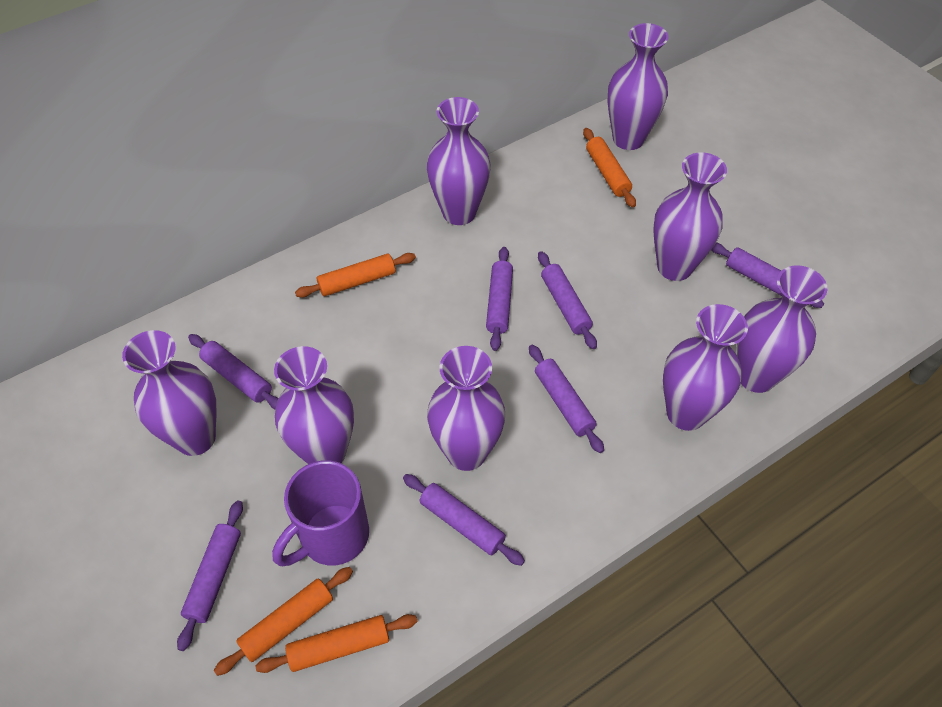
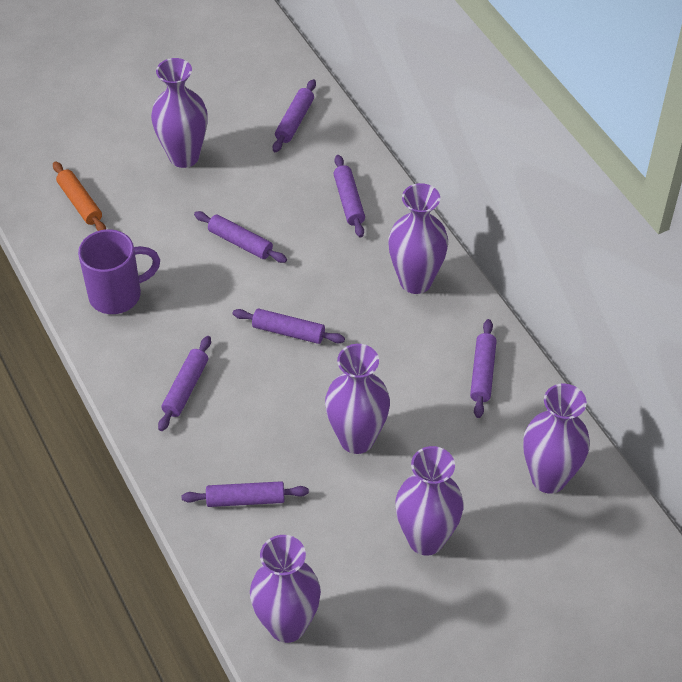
orange rolling pin: [214,567,353,676] [255,614,418,673] [295,253,416,298] [583,128,636,207] = 4 -> [53,161,106,231] = 1
purple vase: [122,330,216,456] [274,346,354,464] [427,97,491,225] [427,346,505,471] [607,23,669,150] [653,152,727,281] [663,304,748,431] [737,265,827,393] = 8 -> [151,58,208,168] [250,535,321,643] [325,344,390,454] [388,183,448,294] [395,446,464,556] [523,384,590,494] = 6

